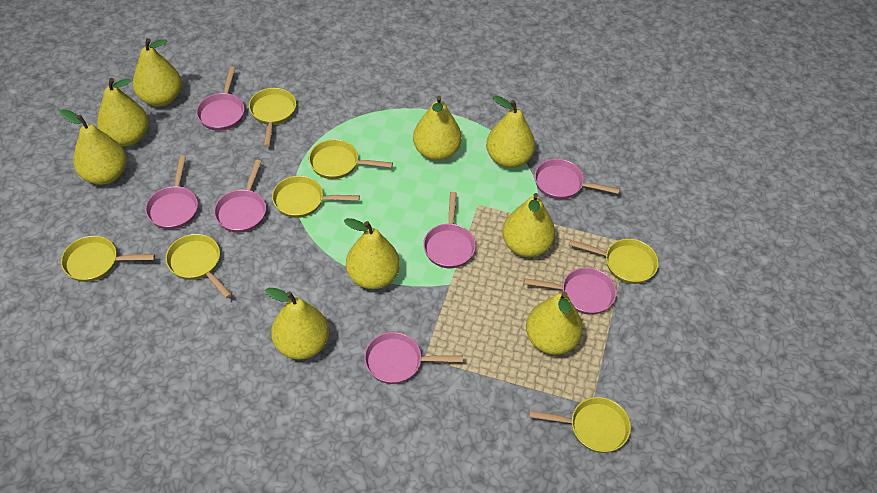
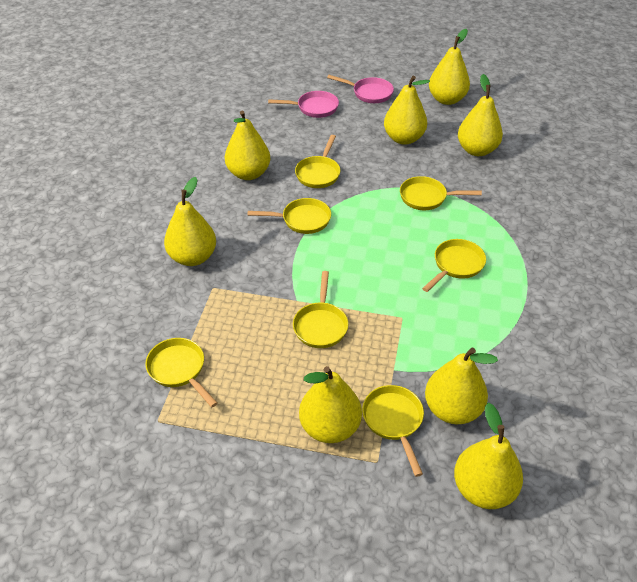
pink pan: [145,156,198,229] [196,67,245,131] [214,160,266,233] [364,332,463,384] [423,192,476,268] [524,267,616,315] [535,159,620,199] = 7 -> [268,91,339,118] [327,75,394,103] = 2
yellow pear: [60,109,127,185] [97,78,148,146] [133,38,182,106] [265,288,329,360] [344,218,400,289] [413,96,462,161] [486,96,535,168] [502,193,555,257] [526,292,583,355] = 9 -> [164,177,216,266] [225,110,270,180] [299,366,362,443] [384,75,430,145] [425,348,498,424] [429,29,470,105] [454,403,523,509] [458,74,503,156] = 8

